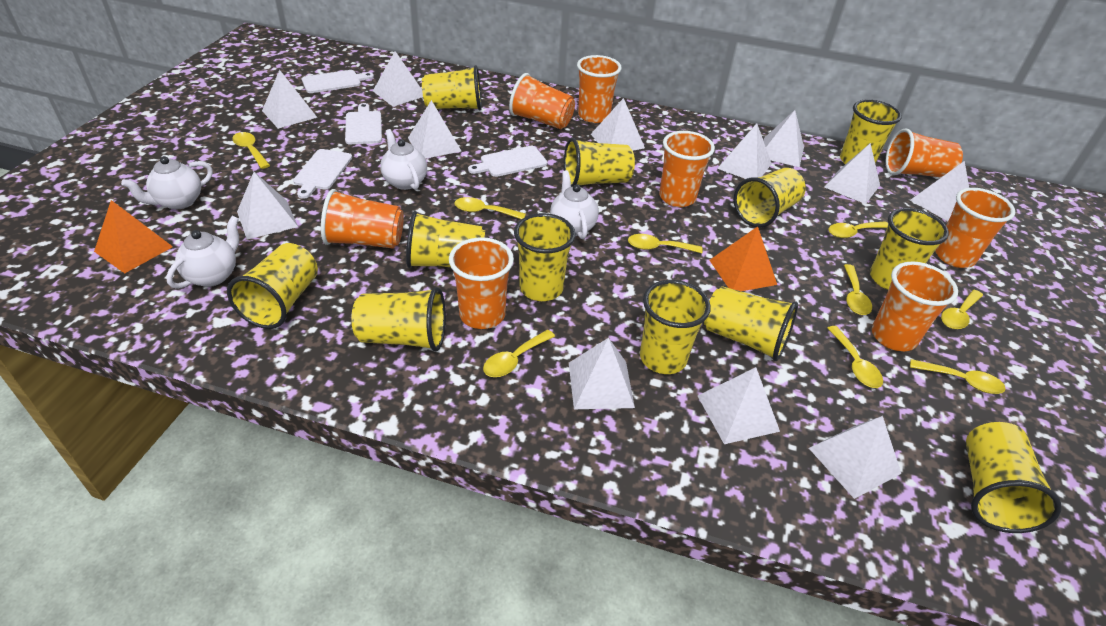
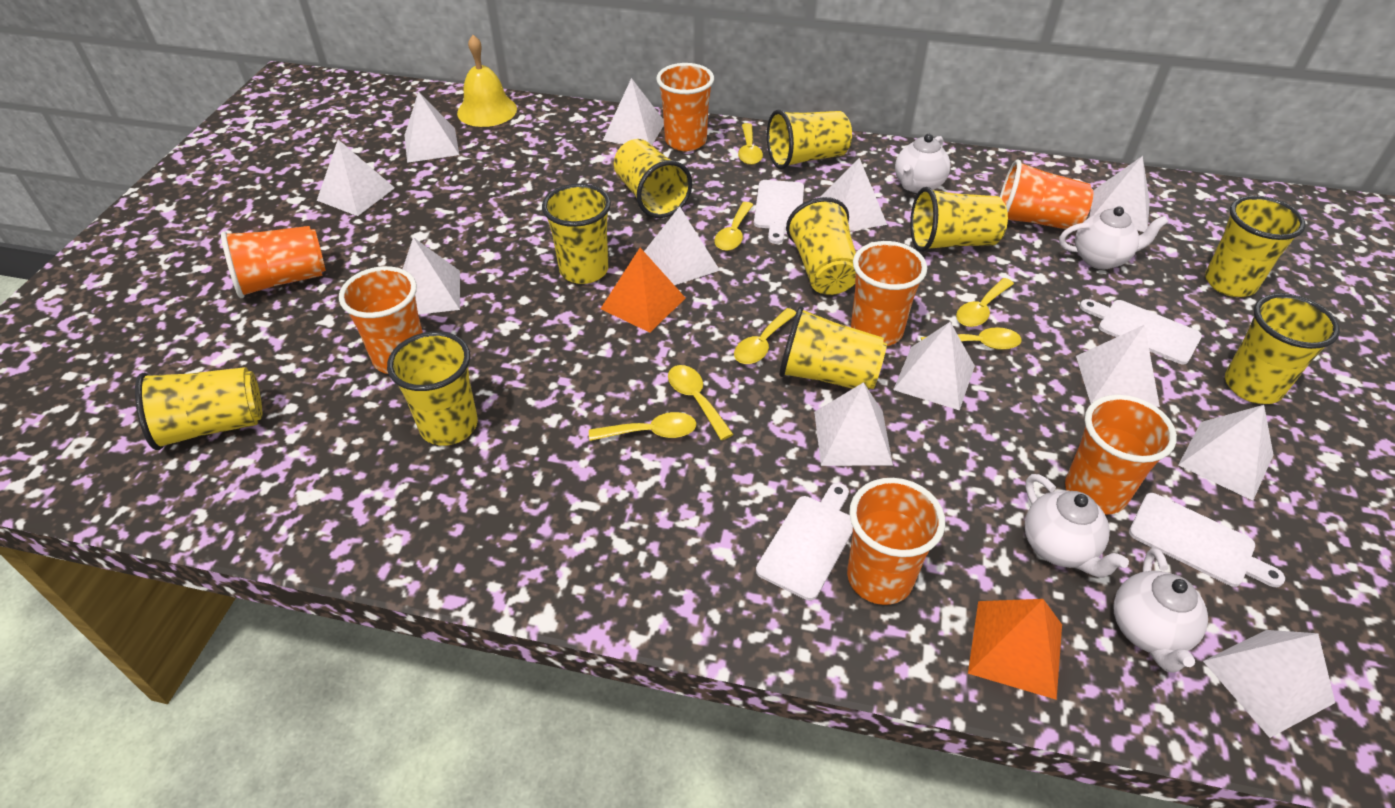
orange cup: [321,189,404,248] [449,237,514,329] [509,73,575,129] [577,55,621,123] [659,131,715,207] [872,261,958,351] [885,128,963,177] [935,188,1015,268] = 8 -> [221,226,326,298] [339,266,423,374] [656,63,714,151] [847,478,945,605] [851,241,927,346] [1000,159,1094,229] [1065,395,1177,515] = 7
yellow bell: none = 0 -> [457,35,517,127] = 1
yellow cup: [227,243,318,329] [351,287,446,351] [406,211,485,268] [422,65,482,111] [514,213,576,301] [564,138,635,187] [640,280,711,374] [704,286,798,361] [734,168,806,228] [840,99,902,164] [870,208,949,290] [966,422,1062,533] = 12 -> [135,367,262,450] [387,331,478,446] [542,184,611,284] [614,139,692,218] [767,110,852,169] [779,306,887,390] [786,197,856,295] [910,187,1008,252] [1205,196,1306,297] [1225,293,1340,404] = 10
yellow spoon: [232,132,270,169] [454,197,526,219] [483,330,555,377] [628,234,703,253] [827,326,883,388] [829,221,888,238] [844,264,872,315] [910,359,1006,394] [941,290,983,329] = 9 -> [589,412,697,441] [668,365,733,440] [714,202,753,251] [734,308,796,364] [738,123,763,165] [921,327,1022,350] [956,278,1014,327] = 7

